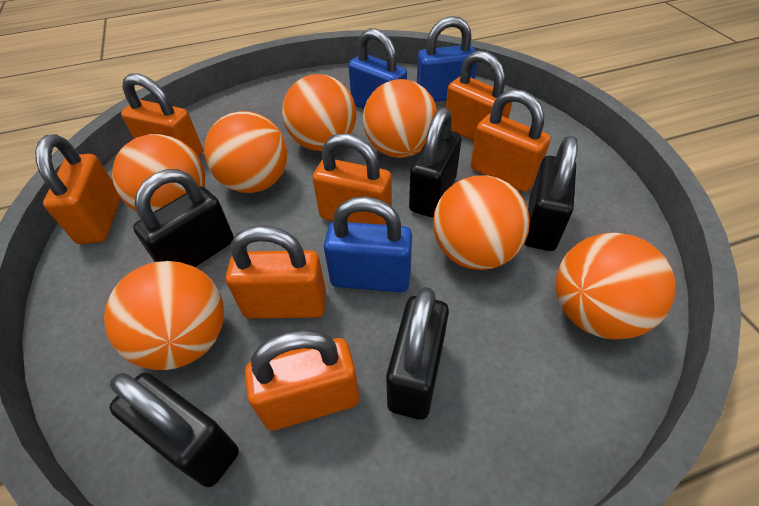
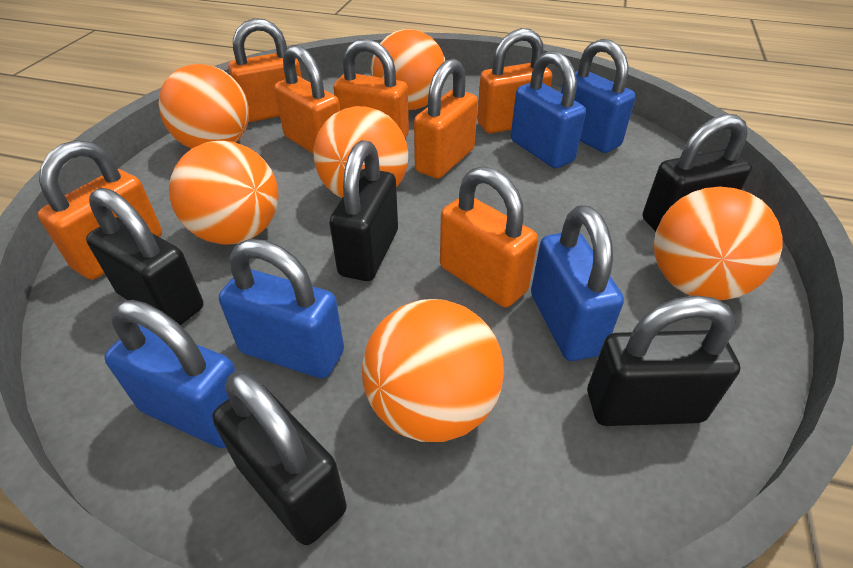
blue padlock: [324,196,412,292] [348,28,407,109] [417,16,477,102] = 3 -> [104,300,236,448] [219,239,344,378] [511,50,586,168] [531,205,624,361] [561,39,636,153] = 5
orange ball: [104,261,224,370] [112,134,205,212] [204,111,288,193] [282,74,356,151] [363,79,437,158] [433,176,530,270] [555,233,676,340] = 7 -> [159,64,249,149] [169,141,279,245] [313,106,408,198] [362,299,504,442] [371,29,445,110] [654,187,783,300] = 6

